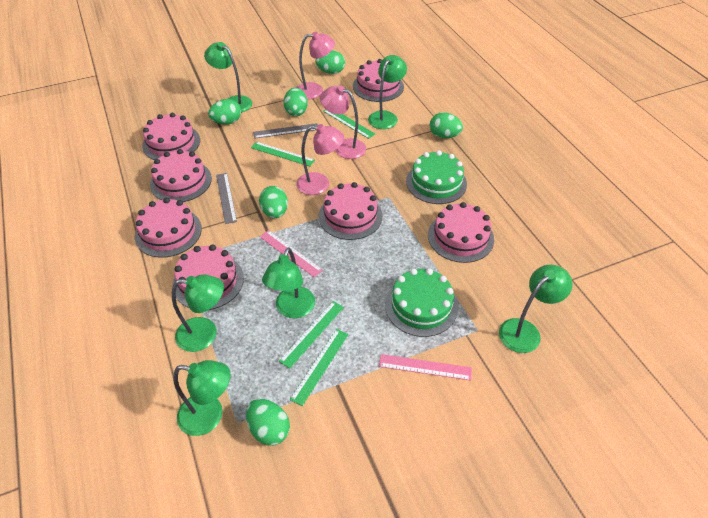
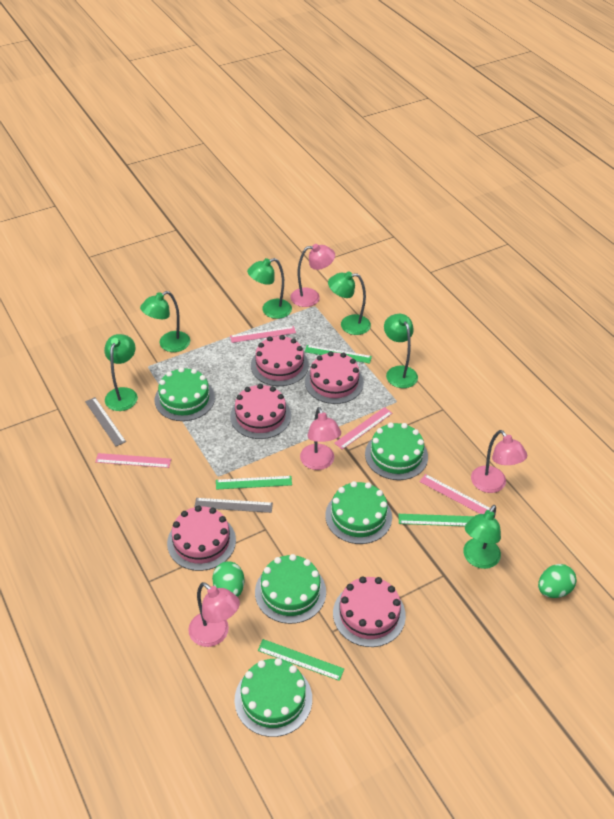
green cake: [385,268,458,337] [406,150,467,204] = 2 -> [155,367,215,421] [235,658,312,737] [255,554,326,624] [325,481,392,544] [365,422,428,480] = 5
green egg: [208,99,241,124] [246,399,290,446] [259,186,288,218] [283,88,308,116] [315,51,345,74] [430,112,463,138] = 6 -> [212,561,244,597] [538,564,577,598] = 2
pink cake: [135,198,202,258] [142,113,200,160] [150,149,212,202] [173,244,244,310] [319,182,382,240] [353,59,404,102] [428,202,494,263] = 7 -> [167,505,236,571] [230,384,291,439] [251,335,309,386] [305,351,364,404] [333,576,406,647] = 5
pink lamp: [296,124,344,195] [297,32,335,99] [320,85,366,159] = 3 -> [188,582,240,647] [291,244,335,307] [300,407,341,470] [471,430,527,493] = 4
pink ruler: [260,230,323,277] [379,354,472,381] = 2 -> [95,453,171,468] [230,326,296,343] [334,407,393,449] [419,474,491,514] = 4

